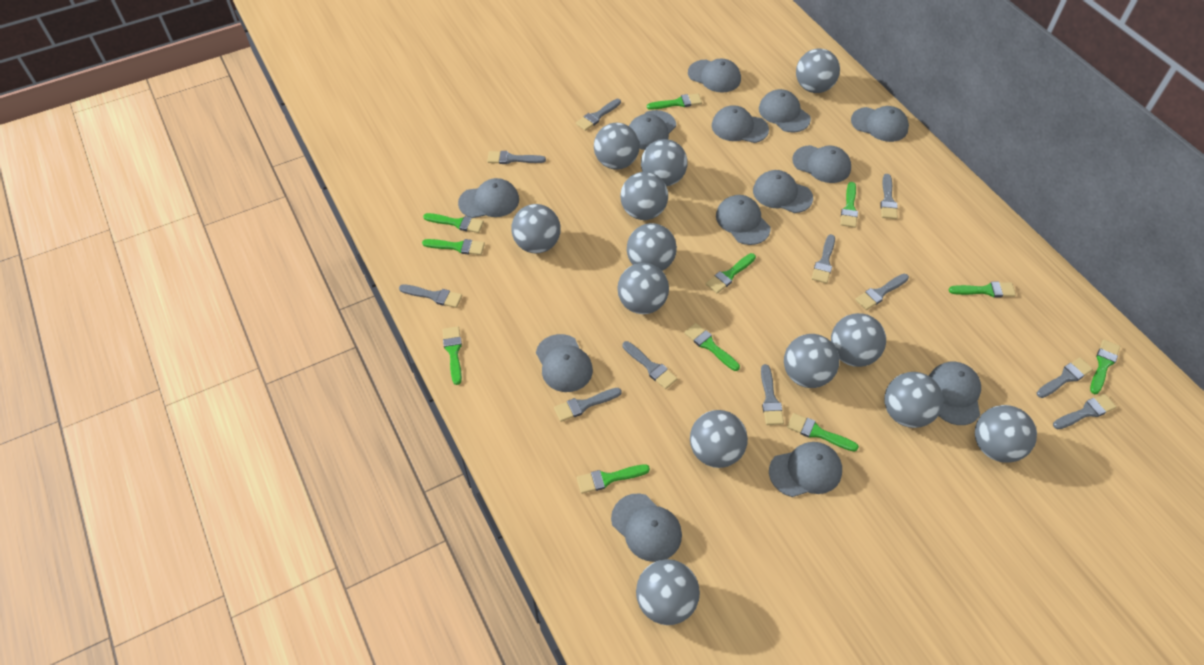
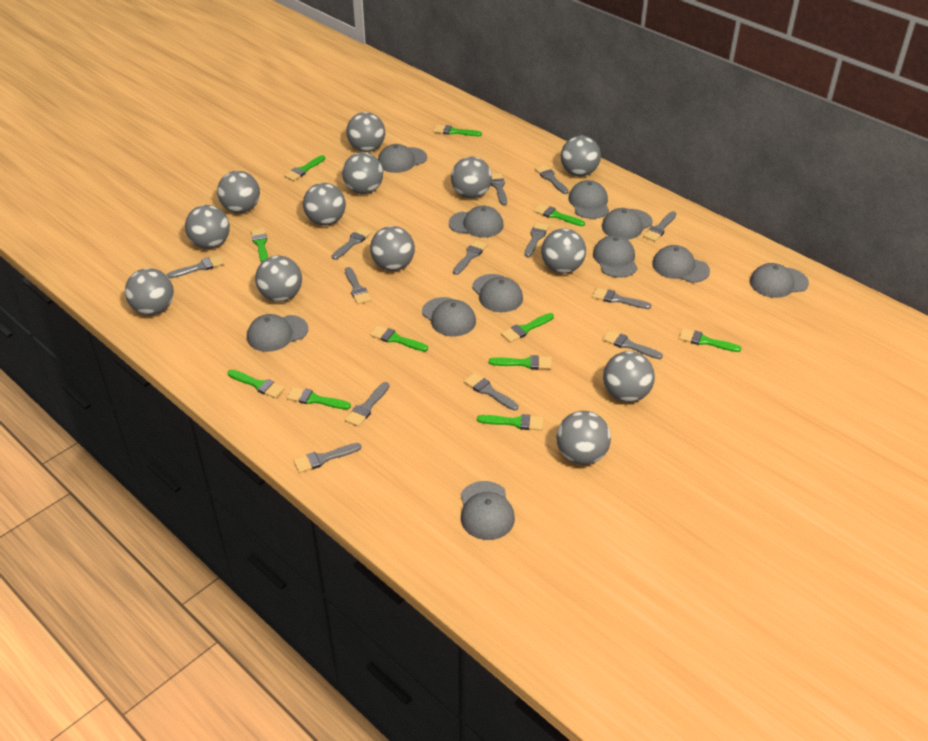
grey brush: [399,284,462,308] [487,151,546,164] [554,388,622,422] [576,99,621,131] [622,341,677,389] [761,364,784,425] [811,234,835,284] [855,274,909,310] [880,174,898,219] [1037,357,1093,398] [1053,394,1116,429] = 11 -> [167,255,224,279] [293,443,362,473] [332,227,372,260] [345,267,371,304] [345,382,389,427] [453,240,487,275] [464,373,518,411] [491,173,507,205] [524,222,549,257] [535,165,569,194] [592,288,651,309] [603,330,663,359] [643,211,676,242] = 13
grey cap: [458,178,519,218] [536,334,593,392] [611,493,682,562] [629,110,676,150] [688,59,741,93] [712,105,769,143] [716,195,770,245] [753,170,813,213] [759,89,811,132] [769,442,842,497] [792,145,851,183] [851,106,909,142] [929,362,981,425] = 13 -> [247,314,308,352] [378,144,427,173] [422,297,476,336] [449,206,503,237] [461,481,515,540] [472,274,523,312] [569,180,609,219] [593,235,637,278] [602,208,653,240] [652,245,710,283] [750,263,809,298] = 11

